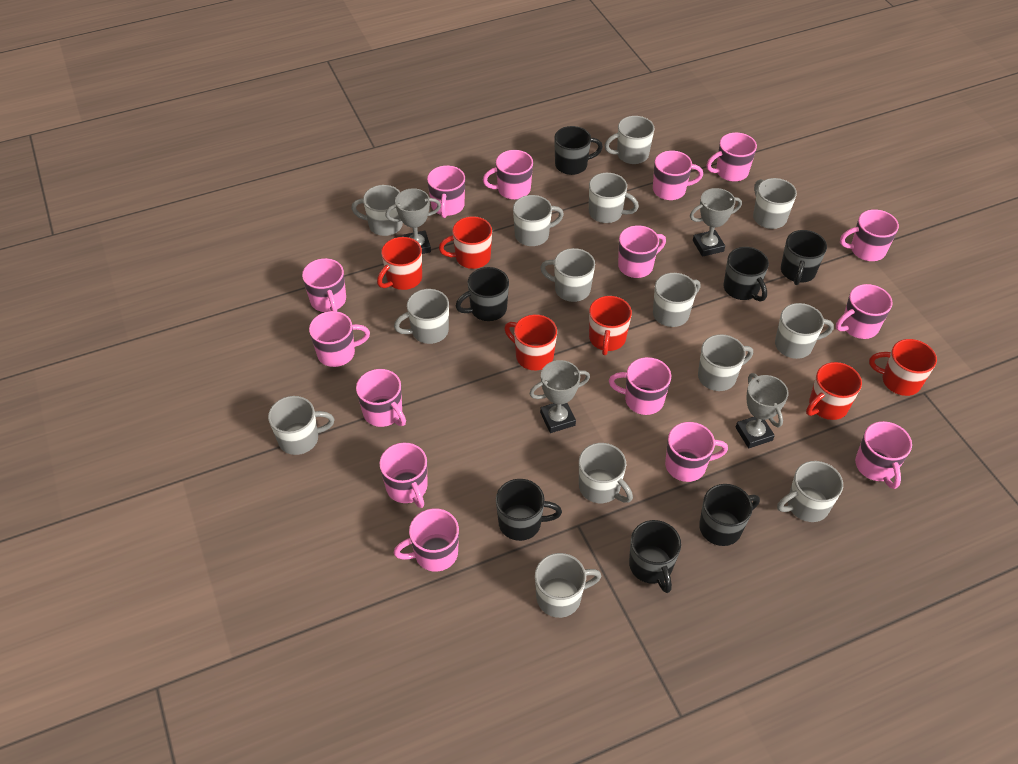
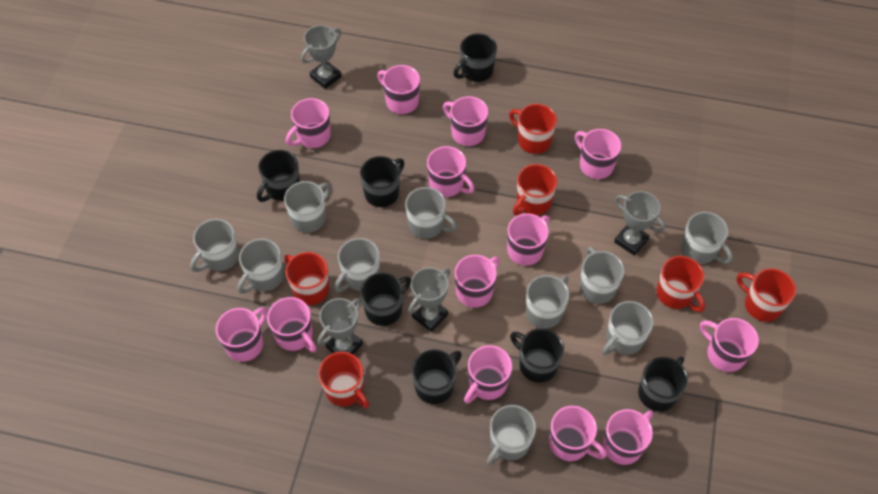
grey mug: [268,396,334,455] [351,185,403,236] [394,289,449,344] [513,195,564,246] [535,553,601,618] [540,248,595,302] [579,443,633,503] [589,173,639,223] [604,116,654,164] [653,273,701,327] [698,334,753,391] [753,178,797,229] [775,303,834,359] [777,461,843,522] = 14 -> [190,219,239,272] [237,239,284,294] [284,181,331,233] [334,238,380,292] [405,187,457,239] [487,405,536,466] [526,275,569,328] [580,247,624,304] [602,301,653,355] [681,212,733,264] = 10
pink mug: [302,258,346,312] [309,311,370,367] [356,369,406,427] [379,443,427,508] [394,508,459,572] [427,165,465,218] [483,150,533,200] [609,357,671,415] [618,225,666,278] [653,151,703,200] [665,422,728,482] [706,132,757,182] [836,284,893,339] [840,209,899,261] [855,421,912,489] = 15 -> [216,307,267,362] [267,297,316,352] [286,98,331,148] [377,65,420,114] [427,146,474,197] [443,96,488,146] [454,255,500,308] [464,345,512,404] [507,213,550,266] [549,406,607,461] [575,129,621,179] [603,409,653,465] [700,318,759,372] = 13

